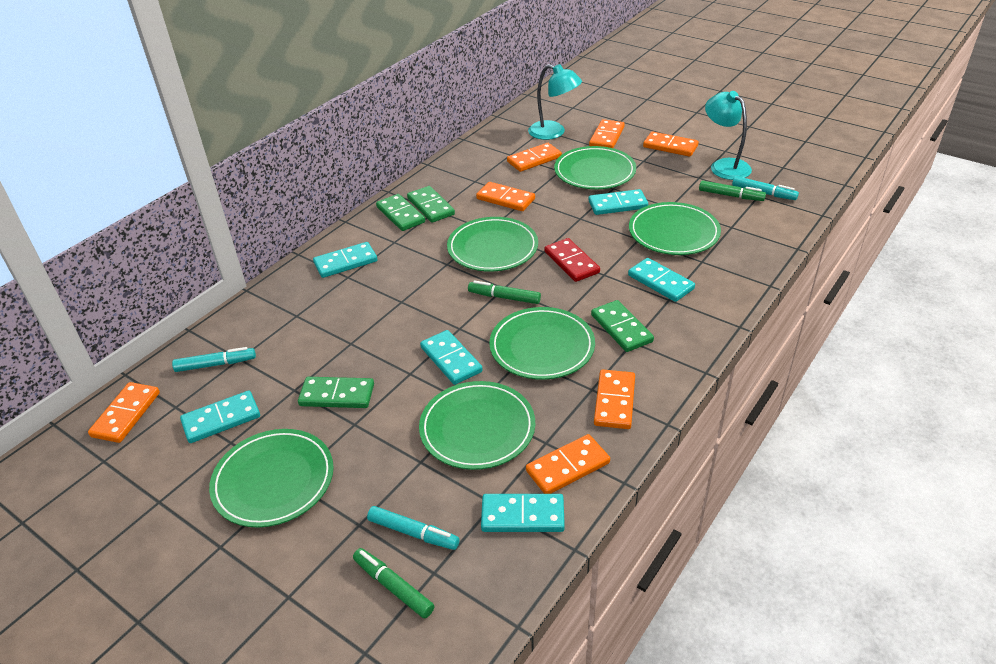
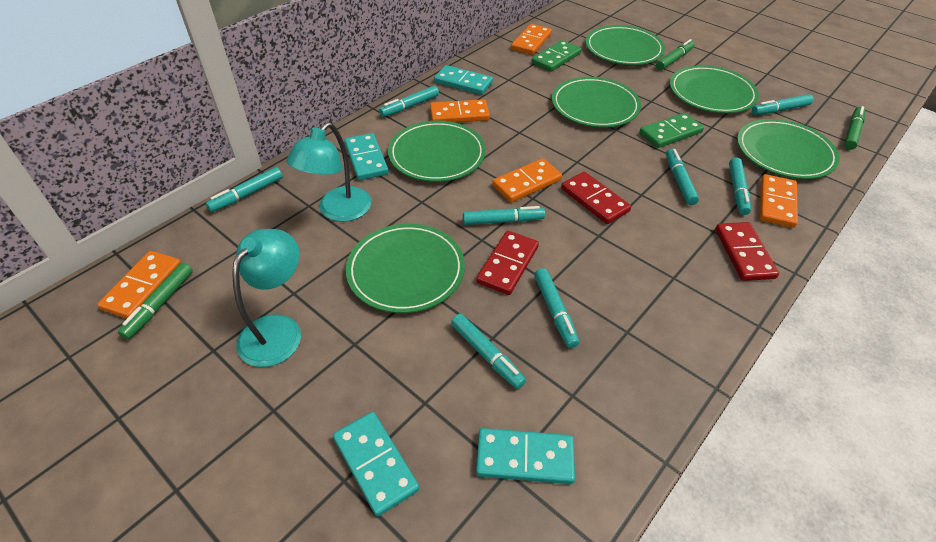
green domino: [298,377,374,408] [376,194,425,231] [407,186,455,223] [591,300,654,352] = 4 -> [532,40,582,72] [639,113,704,148] = 2
orange domino: [88,382,160,443] [476,182,535,211] [507,143,562,172] [526,434,610,494] [589,119,625,148] [594,370,635,429] [643,131,699,157] = 7 -> [97,251,181,319] [430,99,490,123] [492,158,562,202] [511,24,552,55] [760,174,798,228] = 5
red domino: [544,238,600,282] = 1 -> [476,231,539,295] [561,172,631,224] [715,222,779,281] = 3
turquoise domino: [180,391,260,443] [313,242,378,278] [420,330,483,385] [481,494,565,532] [589,189,648,215] [628,258,695,302] = 6 -> [333,412,419,516] [344,133,389,180] [434,65,493,95] [476,428,575,484] = 4
turquoise marker: [172,347,256,372] [367,506,460,550] [732,176,799,200] = 3 -> [206,167,283,212] [379,86,439,117] [451,314,526,389] [463,206,545,225] [534,268,579,348] [666,149,699,205] [729,158,751,215] [752,94,814,115] = 8

